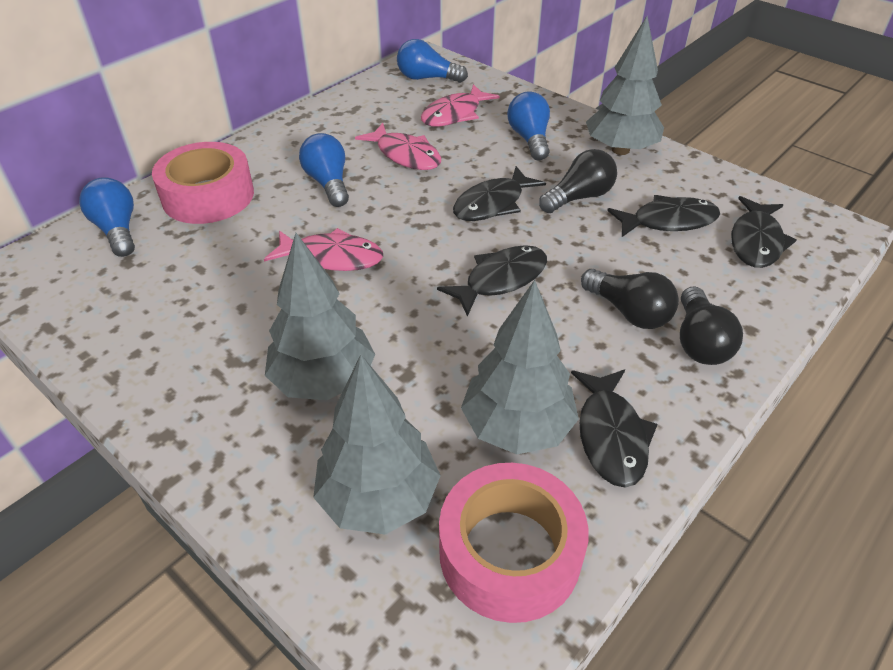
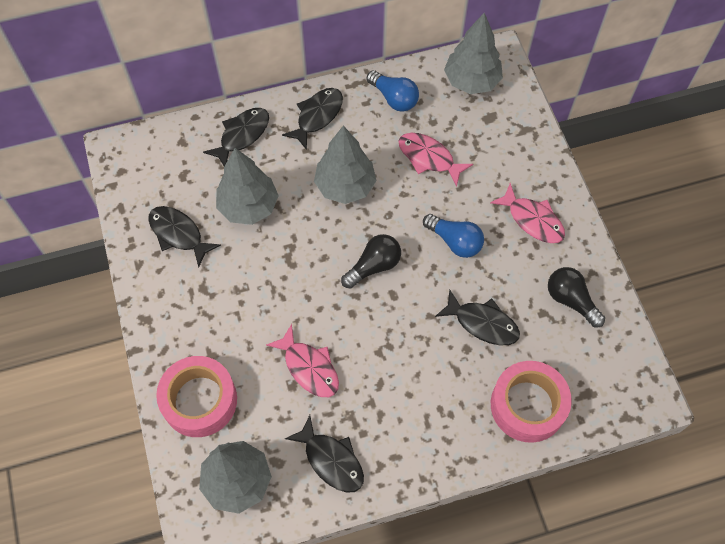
black light bulb: [539,149,617,213] [581,269,679,329] [680,286,743,365] = 3 -> [341,234,401,289] [548,267,605,327] = 2
blue light bulb: [79,177,135,257] [299,133,349,207] [397,39,468,83] [507,92,550,160] = 4 -> [367,70,419,112] [423,214,484,258] = 2

